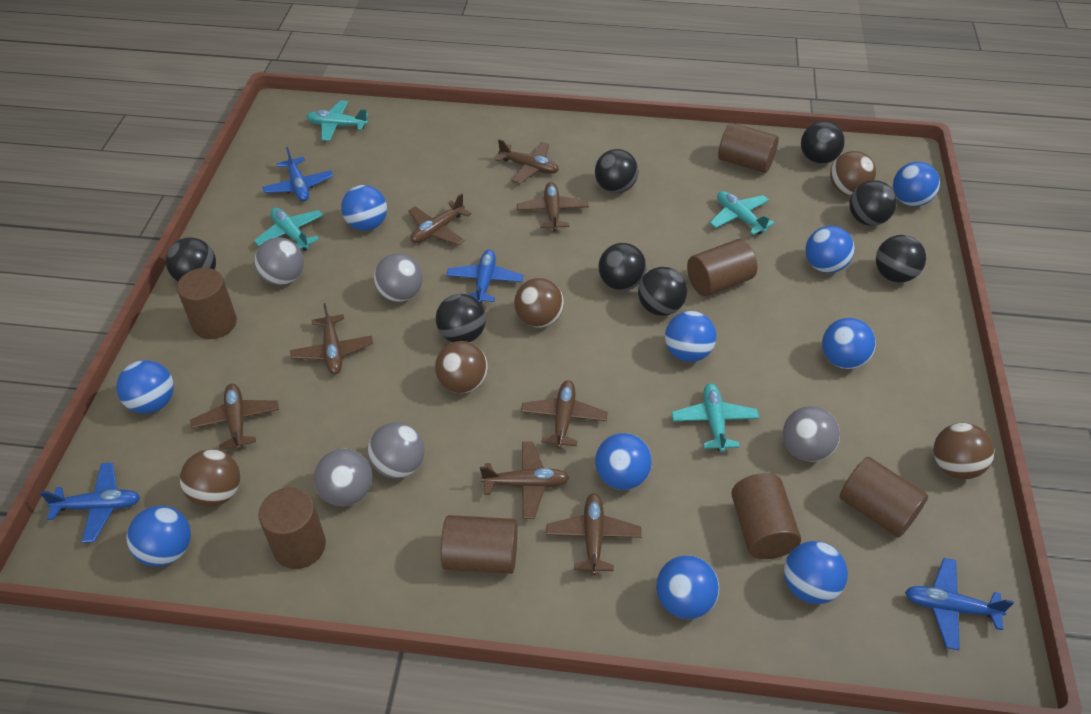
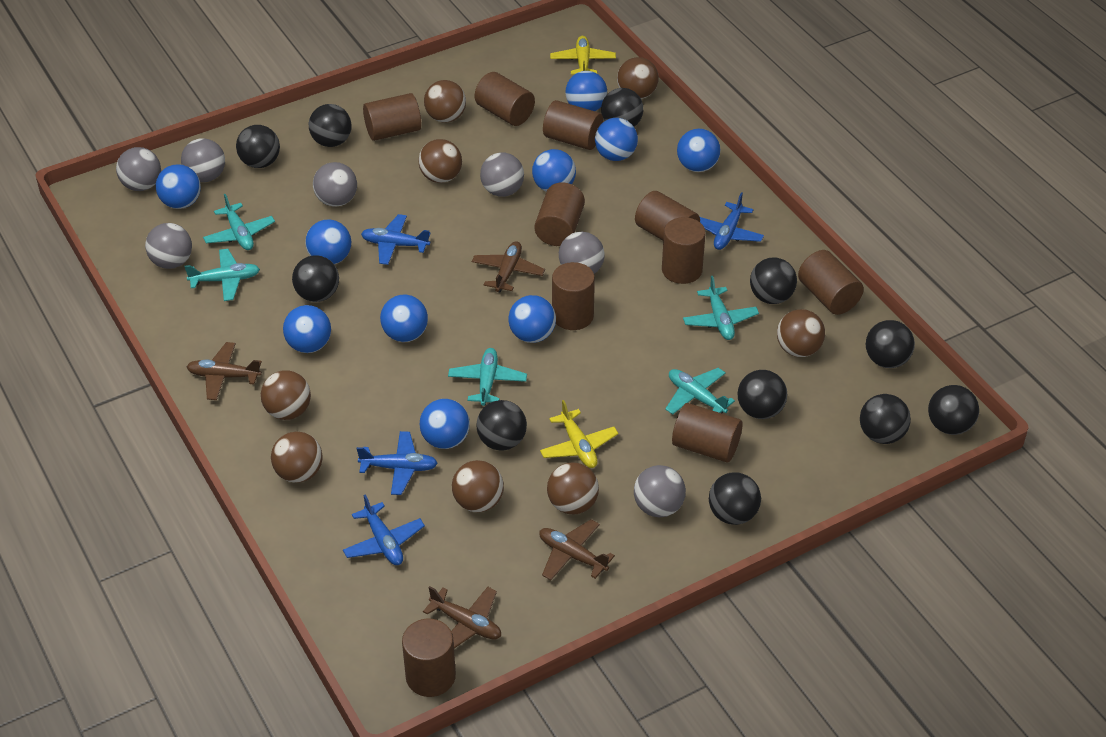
black ball: [165,238,216,281] [436,294,486,342] [595,149,639,193] [599,243,646,291] [638,267,687,316] [801,121,845,164] [850,180,897,226] [876,235,926,283] = 8 -> [236,125,280,168] [292,255,339,302] [309,104,351,147] [476,400,527,451] [601,88,643,126] [709,472,761,525] [738,370,787,419] [750,258,797,304] [860,394,911,444] [866,320,915,368] [928,385,979,435] = 11
brown ball: [180,449,240,507] [435,341,488,393] [514,278,564,328] [830,151,876,195] [933,423,994,479] = 5 -> [261,370,311,420] [271,431,323,483] [418,139,462,183] [424,80,466,123] [452,460,504,512] [547,462,599,515] [617,57,659,99] [777,309,825,357] = 8
brown cylinder: [177,268,237,339] [259,487,326,569] [441,515,517,574] [687,239,757,296] [718,123,779,173] [731,473,801,559] [840,457,928,537] = 7 -> [363,93,421,141] [402,619,456,697] [475,72,535,126] [534,182,585,246] [543,100,603,150] [552,262,595,330] [635,191,700,240] [662,217,706,284] [672,403,742,463] [798,250,864,315] = 10
brown plane: [190,384,279,450] [290,303,373,374] [408,194,471,245] [480,442,570,519] [495,139,559,184] [517,182,589,232] [521,380,608,449] [546,493,641,575] = 8 -> [187,342,262,400] [423,586,501,648] [472,241,545,293] [539,519,615,580] = 4
grey ball: [255,237,304,285] [314,448,372,506] [368,422,425,479] [374,253,423,302] [783,406,840,462] = 5 -> [116,147,161,191] [145,223,192,269] [181,138,225,182] [313,162,357,207] [480,152,524,197] [559,232,605,274] [634,465,686,517] = 7
turquoise plane: [254,208,324,251] [306,100,369,141] [672,383,759,452] [710,191,775,235] = 4 -> [185,249,260,301] [203,194,275,250] [448,348,527,406] [665,368,735,415] [683,276,759,340] = 5
yellow plane: none = 0 -> [540,400,618,468] [550,36,616,74] = 2

